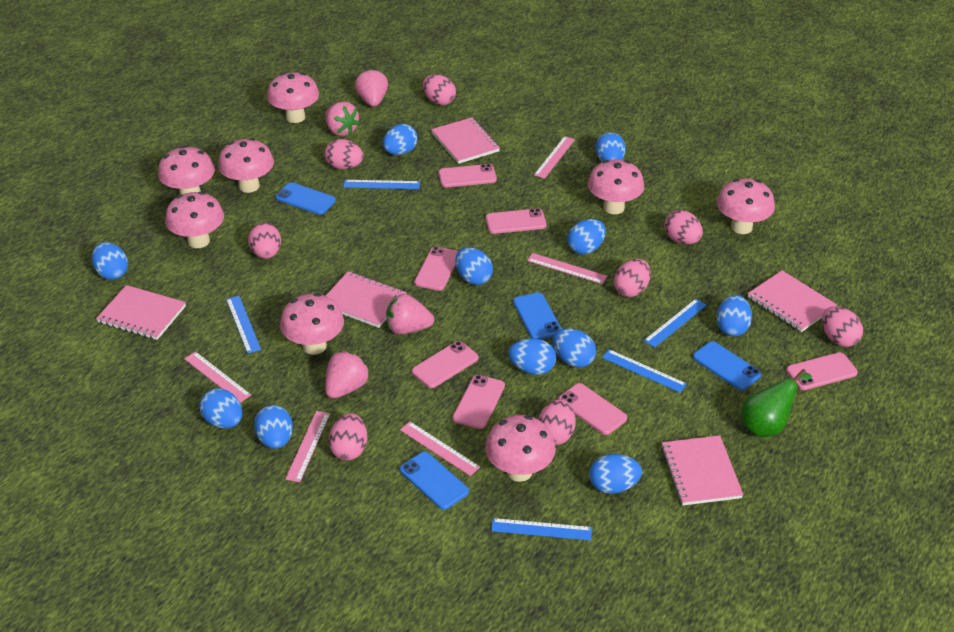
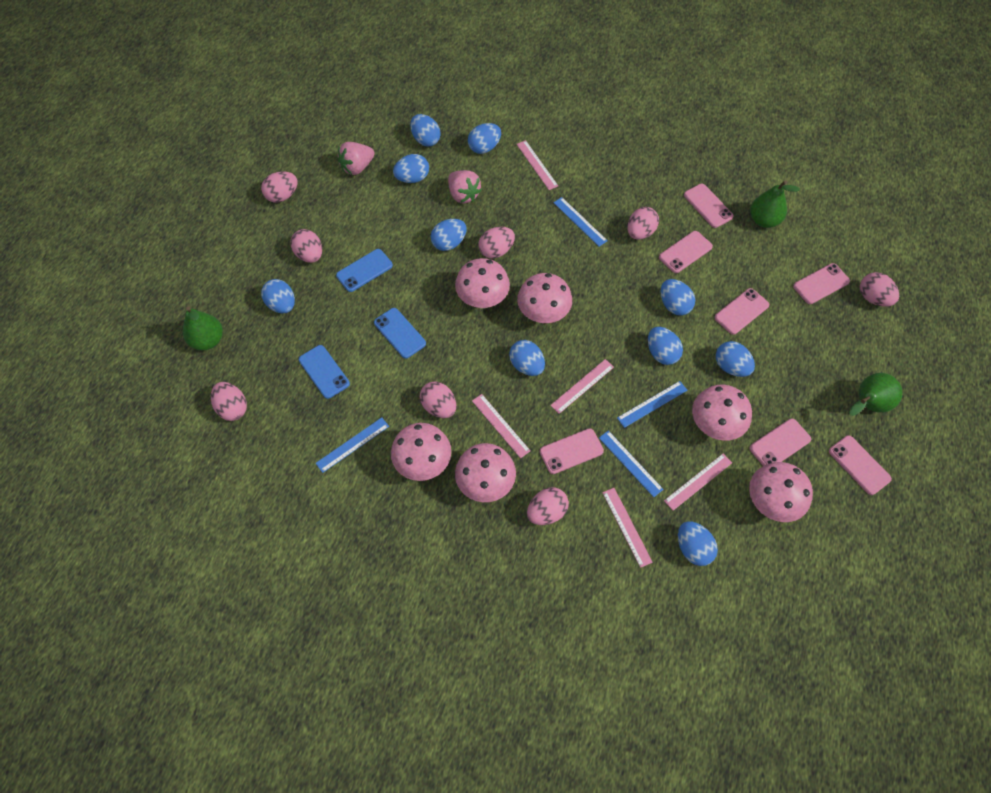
blue egg: [92,242,128,280] [199,388,243,428] [254,405,293,449] [383,124,418,155] [455,247,493,285] [509,338,556,375] [552,328,596,368] [568,219,606,254] [589,454,642,494] [595,132,626,162] [716,295,752,336] = 11 -> [261,279,295,313] [393,154,429,183] [410,114,441,147] [431,219,467,251] [468,123,501,154] [509,340,545,376] [648,327,683,365] [660,279,695,316] [678,521,718,566] [716,341,755,377] = 10
blue phone: [276,182,336,215] [400,452,469,510] [513,292,562,339] [693,341,761,390] = 4 -> [299,345,350,399] [336,249,393,292] [374,308,426,359] = 3
blue ruler: [226,296,261,354] [344,180,420,189] [491,518,592,540] [602,349,687,393] [644,299,707,348] = 5 -> [315,418,389,473] [553,197,608,247] [599,430,664,497] [617,381,687,428] = 4
green pear: [741,369,812,437] = 1 -> [183,306,223,350] [750,180,800,228] [849,373,903,416] = 3
pink mushroom: [158,146,215,195] [165,191,224,248] [218,138,274,193] [267,72,319,123] [280,293,344,355] [485,415,556,482] [588,160,644,214] [717,179,775,234] = 8 -> [391,423,451,481] [455,258,510,309] [455,443,516,502] [517,273,572,323] [692,385,752,441] [749,462,813,522] = 6
pink notebook: [96,285,186,340] [326,271,407,328] [431,117,500,164] [661,435,743,506] [748,270,837,332] = 5 -> none = 0
pink strawberry: [325,102,360,136] [325,351,370,398] [355,69,388,107] [386,294,434,334] = 4 -> [338,142,375,175] [448,170,482,203] = 2

